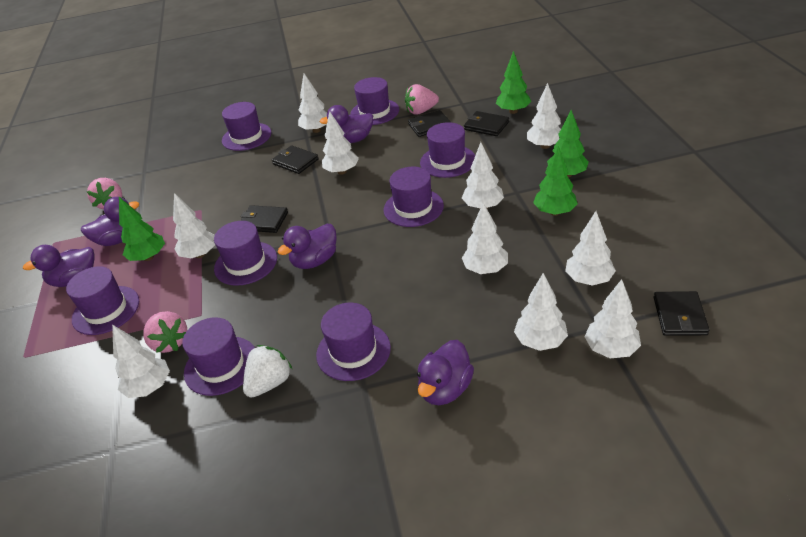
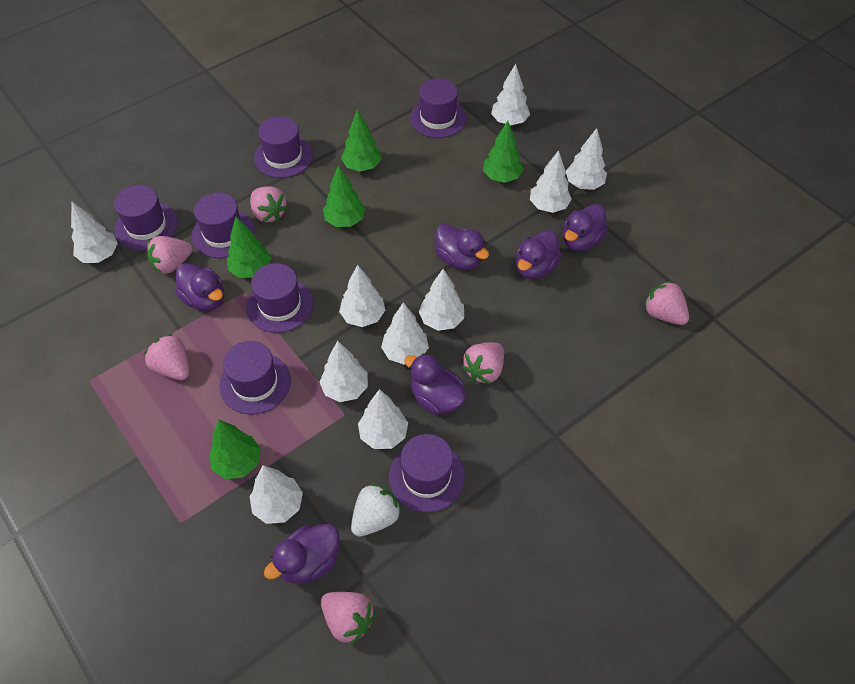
black wallet: [240,205,288,233] [272,145,319,174] [408,110,451,137] [464,111,509,136] [653,291,710,336] = 5 -> none = 0
green tree: [119,197,165,261] [496,51,531,114] [533,146,578,216] [547,110,588,178] = 4 -> [209,420,261,479] [227,217,271,278] [323,165,365,227] [341,110,381,171] [483,121,524,183] = 5
pink strawberry: [87,178,122,209] [143,311,187,353] [405,84,439,115] = 3 -> [144,334,189,380] [147,236,193,274] [250,186,288,222] [321,592,376,645] [462,342,504,384] [644,281,689,325] = 6
purple duck: [23,245,95,287] [81,197,139,246] [278,224,337,269] [320,105,373,143] [417,340,474,405] = 5 -> [175,263,224,311] [264,524,339,584] [404,354,467,415] [435,224,489,270] [516,230,562,279] [563,204,608,251] = 6
purple hat: [66,266,139,335] [182,317,255,396] [214,221,277,286] [222,102,271,151] [316,303,391,381] [350,77,399,125] [384,167,444,227] [420,122,475,178] = 8 -> [114,185,178,250] [191,192,255,258] [219,341,291,415] [246,263,314,333] [254,116,313,178] [389,434,465,512] [410,78,467,138] = 7

